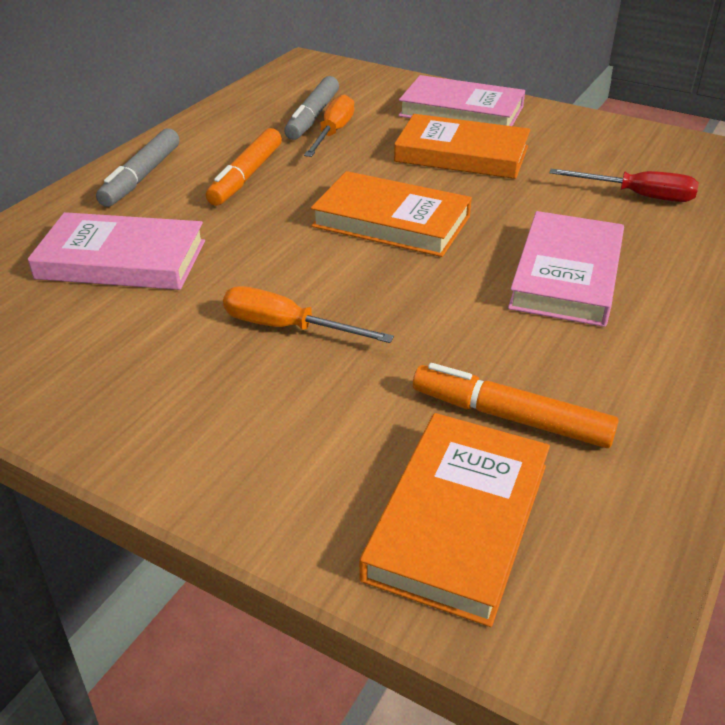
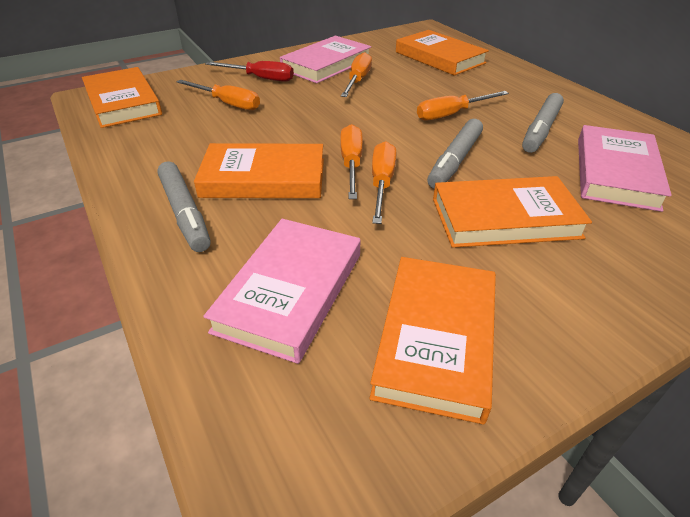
grey marker: [96,128,179,207] [284,76,339,140] = 2 -> [157,162,211,252] [427,119,483,189] [522,93,564,153] = 3
orange book: [311,171,472,257] [359,413,550,627] [394,114,530,179] = 3 -> [82,67,162,128] [194,143,324,198] [369,257,496,425] [396,30,489,76] [433,176,592,248] = 5
orange marker: [206,128,282,206] [413,363,618,448] = 2 -> none = 0
orange screwdriver: [223,286,394,343] [304,94,354,157] = 2 -> [176,80,260,110] [340,124,363,199] [341,52,372,97] [372,141,396,224] [417,91,509,121] = 5

